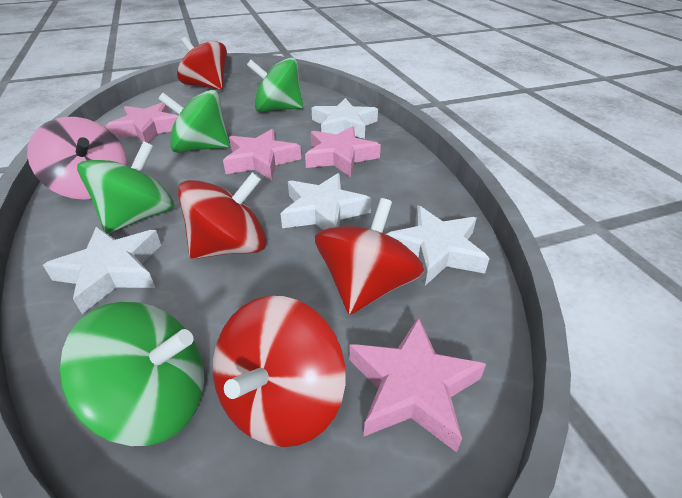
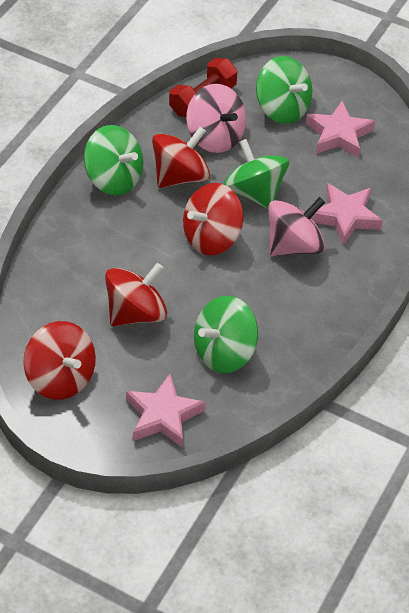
pink spinning top: [27,117,127,200] = 1 -> [186,84,247,153] [268,197,325,256] = 2
pink star: [106,102,178,143] [223,129,301,180] [305,126,381,177] [349,317,486,452] = 4 -> [126,373,205,448] [306,101,375,158] [311,183,383,245] = 3
red dumbbell: none = 0 -> [169,58,237,117] = 1
white star: [43,226,161,314] [281,173,371,230] [312,98,378,139] [386,206,490,286] = 4 -> none = 0

